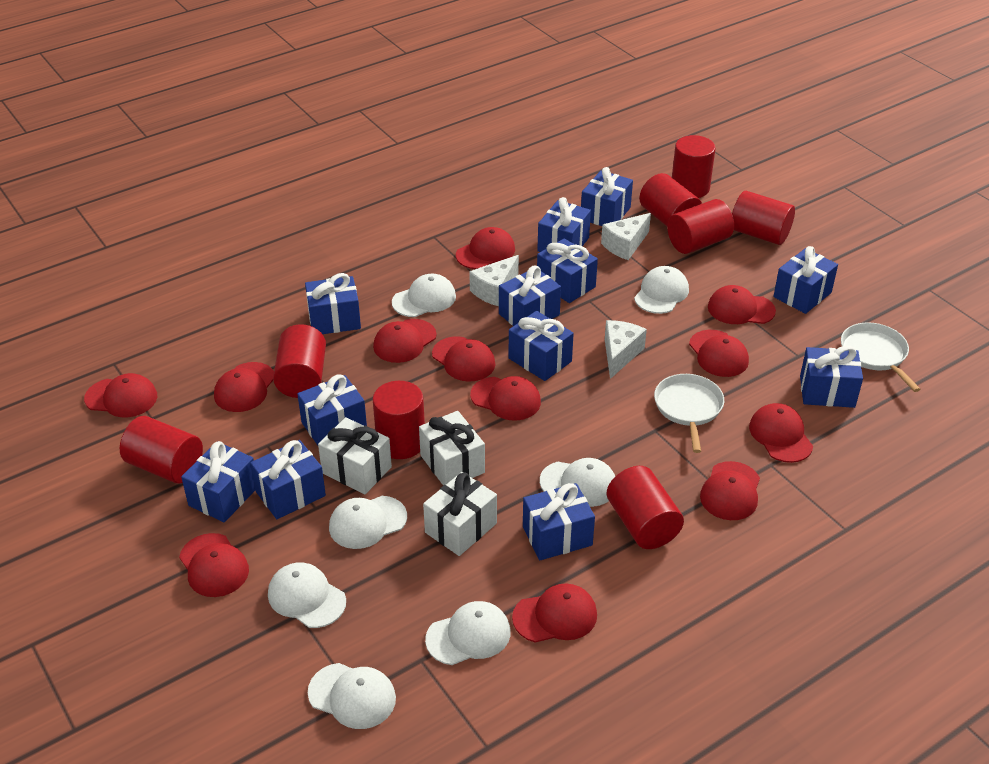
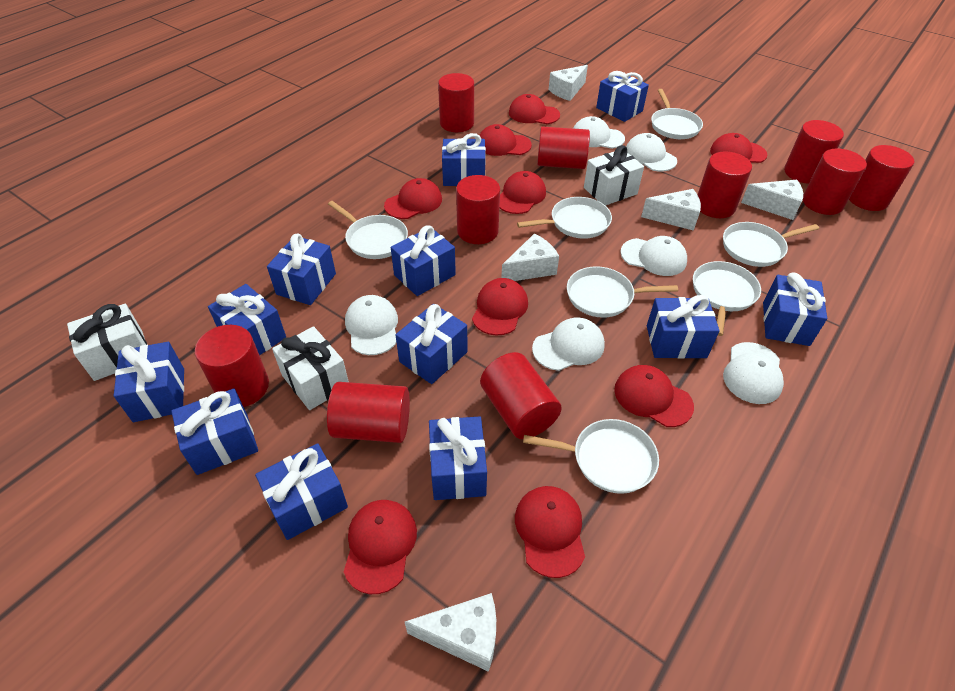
red cap: [84,373,157,417] [179,533,249,597] [214,362,274,412] [373,319,437,363] [432,336,495,382] [456,227,515,269] [470,376,541,421] [512,584,597,643] [689,330,749,377] [700,461,760,520] [708,285,776,324] [749,403,813,463] = 12 -> [344,500,417,594] [384,178,442,219] [472,278,528,335] [480,124,532,156] [499,171,546,214] [509,94,560,124] [515,486,585,578] [614,365,694,427] [710,133,767,163] = 9
red cylinder: [120,416,203,484] [273,324,326,398] [373,381,425,459] [607,466,684,549] [639,173,702,226] [667,199,734,254] [672,135,716,198] [732,191,795,245] = 8 -> [195,325,269,407] [327,382,410,443] [438,73,474,132] [456,175,500,244] [480,352,562,439] [537,127,590,169] [698,151,752,218] [784,120,844,184] [803,148,867,215] [849,145,914,211] = 10
white cap: [268,563,346,628] [308,663,396,729] [329,496,407,549] [392,274,456,317] [425,601,511,665] [540,458,615,507] [634,266,689,314] = 7 -> [345,295,398,355] [532,317,605,371] [573,116,625,149] [620,236,687,276] [626,133,677,172] [723,342,784,404] = 6
white cheese: [469,255,519,306] [601,213,651,260] [605,320,647,379] = 3 -> [405,593,496,672] [501,233,559,281] [549,65,588,101] [641,189,701,231] [741,180,803,220] = 5
white pan: [654,374,724,453] [841,322,920,392] = 2 -> [328,201,408,259] [517,197,612,239] [523,419,659,494] [567,266,678,318] [651,89,703,139] [693,261,761,336] [723,222,819,267] = 7

